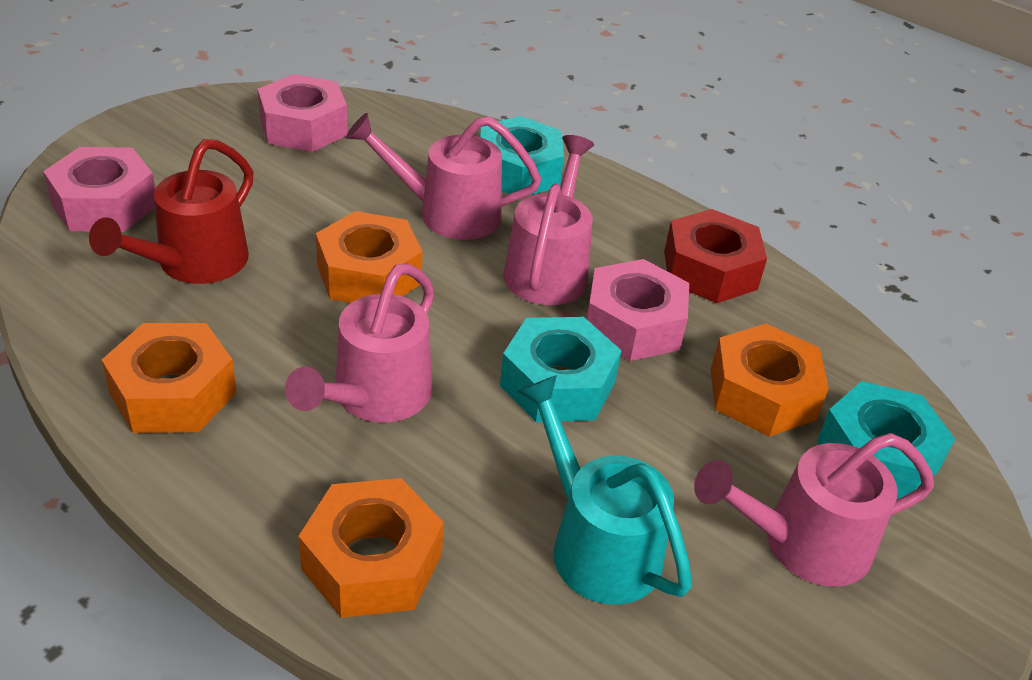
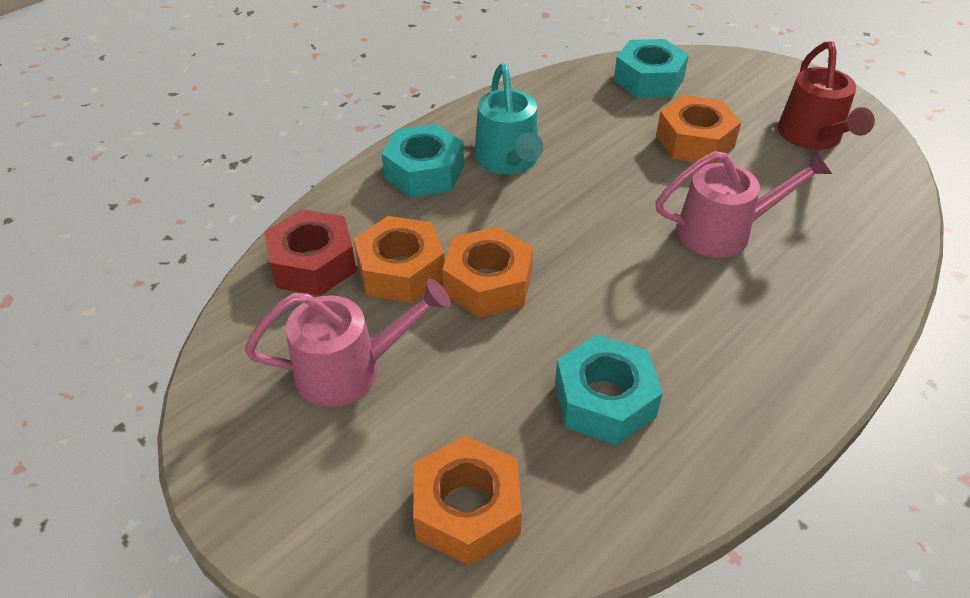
pink nut: [43,147,155,232] [258,74,348,152] [587,259,689,361] = 3 -> none = 0
pink watering can: [285,263,434,422] [346,113,541,240] [503,135,594,305] [694,433,934,587] = 4 -> [245,279,451,407] [656,150,832,258] = 2

